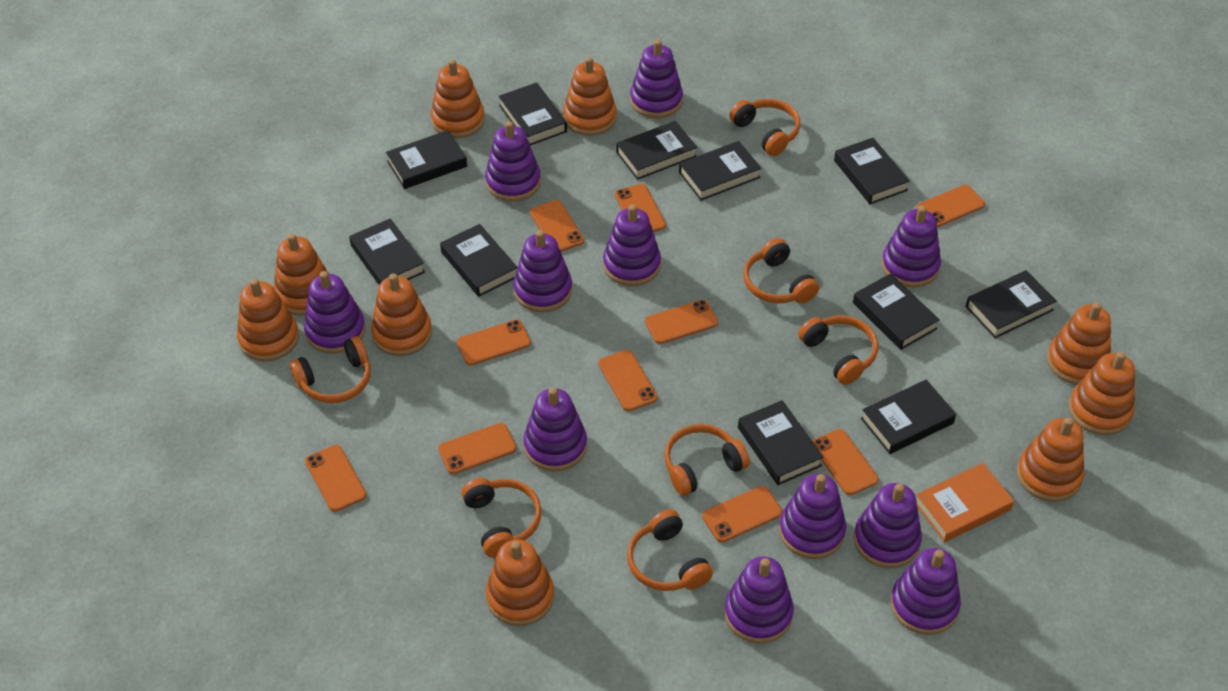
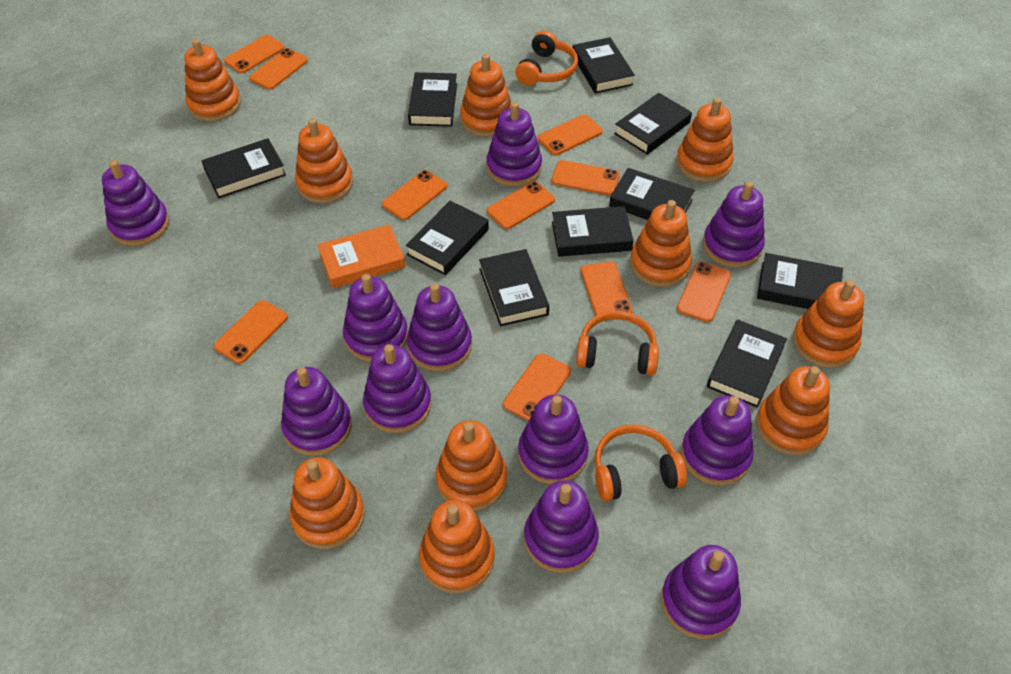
black book: [349,218,425,285] [386,130,467,189] [440,224,518,297] [499,82,567,145] [616,121,697,180] [679,141,761,201] [738,400,823,485] [834,138,910,204] [853,273,940,350] [861,380,956,454] [966,270,1057,338] = 11 -> [201,138,286,198] [406,201,489,275] [408,72,457,127] [479,249,549,326] [552,206,634,257] [573,37,635,94] [609,168,695,220] [614,93,692,155] [707,319,787,408] [757,253,843,309] = 10
orange headphones: [290,336,371,403] [461,478,542,558] [627,509,713,591] [664,424,750,496] [729,99,801,156] [743,238,819,303] [798,315,878,385] = 7 -> [515,30,578,86] [576,311,659,375] [594,424,687,501] = 3
orange stacking toy: [237,279,299,362] [273,233,329,316] [371,273,432,356] [431,59,485,138] [486,539,554,626] [563,57,617,136] [1017,418,1084,502] [1047,302,1111,385] [1069,352,1135,435] = 9 -> [184,39,241,121] [289,457,365,549] [295,118,353,203] [419,500,495,593] [436,420,507,511] [460,54,511,137] [630,200,692,287] [676,98,734,182] [756,366,830,455] [793,280,864,368] = 10

